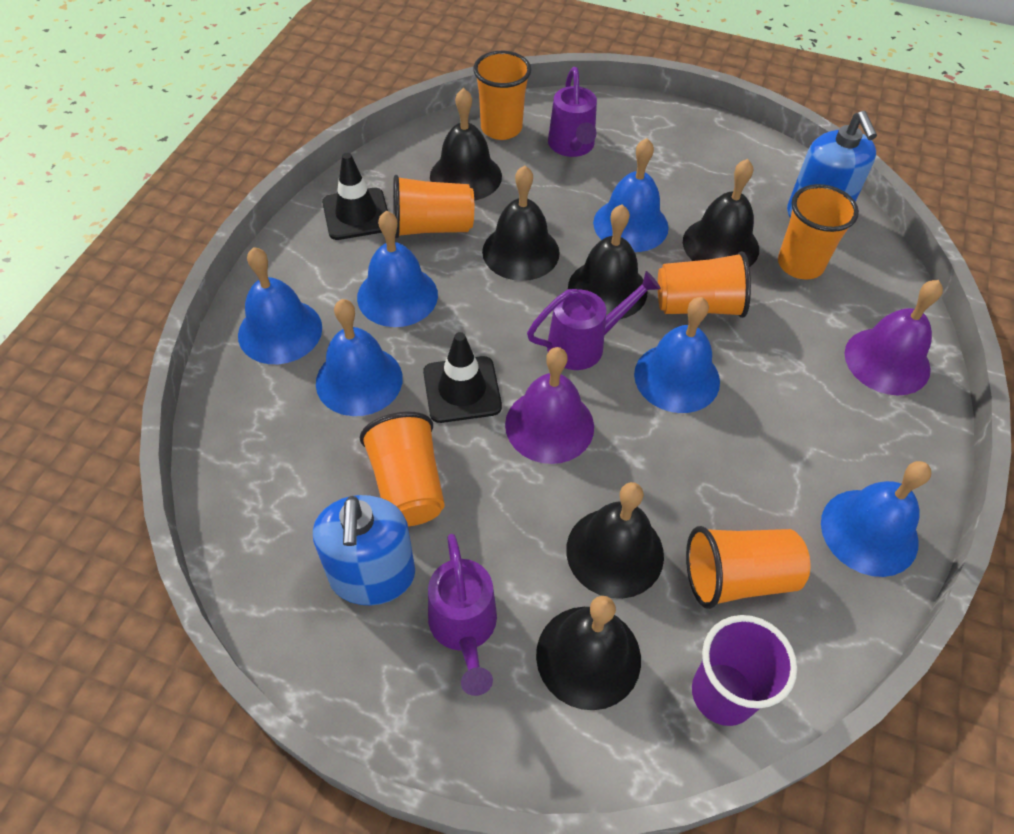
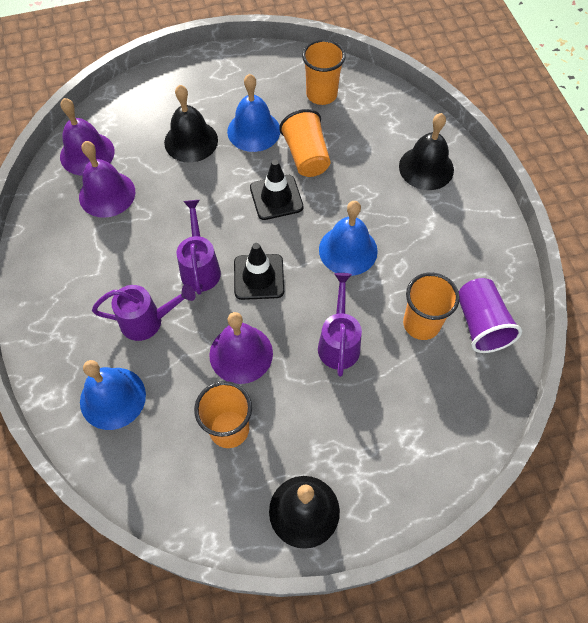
black bell: [430,88,502,201] [482,165,560,281] [536,596,641,710] [566,482,664,599] [568,205,647,319] [683,159,759,267] = 6 -> [164,85,218,163] [269,476,340,549] [399,113,454,190] = 3
blue bell: [238,247,322,364] [316,299,403,416] [357,211,438,327] [593,138,669,252] [634,297,720,413] [821,461,931,577] = 6 -> [80,360,146,430] [227,74,280,152] [319,201,378,276] = 3
blue soap dispenser: [313,495,415,605] [787,111,877,218] = 2 -> none = 0
orange cup: [360,412,445,526] [393,175,474,238] [473,51,531,140] [658,251,751,318] [686,526,810,609] [778,184,859,279] = 6 -> [194,381,252,448] [279,109,331,177] [302,39,346,105] [403,272,460,340] = 4
purple bell: [505,347,594,464] [845,280,943,395] = 2 -> [60,98,115,176] [79,141,135,218] [209,312,273,384] = 3

